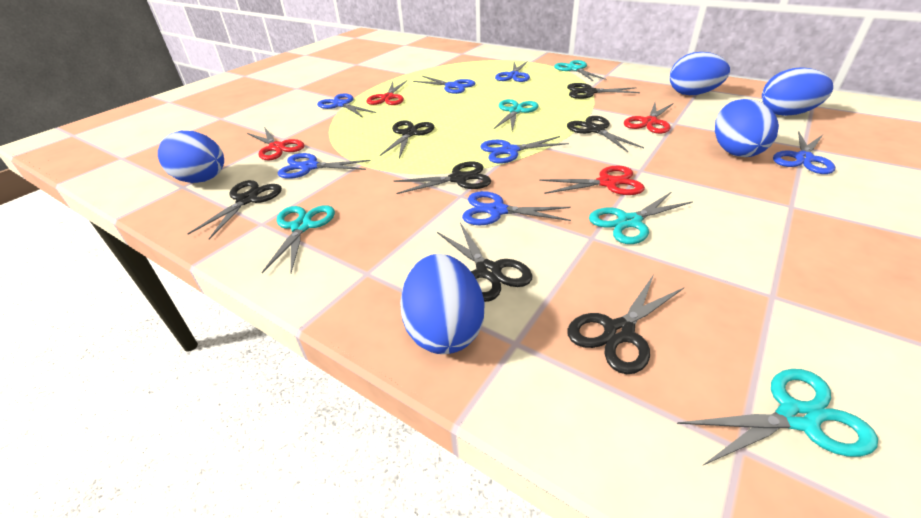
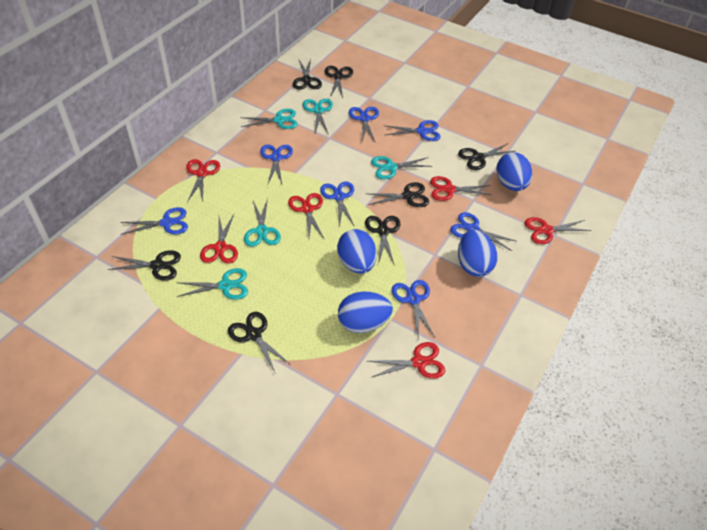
blue egg: [158,131,224,183] [400,254,484,354] [670,52,730,95] [715,99,779,157] [762,67,833,116] = 5 -> [337,229,377,274] [338,292,393,333] [458,230,497,277] [496,152,532,191] = 4
red scissors: [247,127,305,160] [367,81,407,105] [539,166,645,195] [624,103,674,134] = 4 -> [186,159,220,202] [200,214,238,263] [288,193,324,239] [367,342,445,379] [430,176,491,201] [525,217,591,244] = 6

